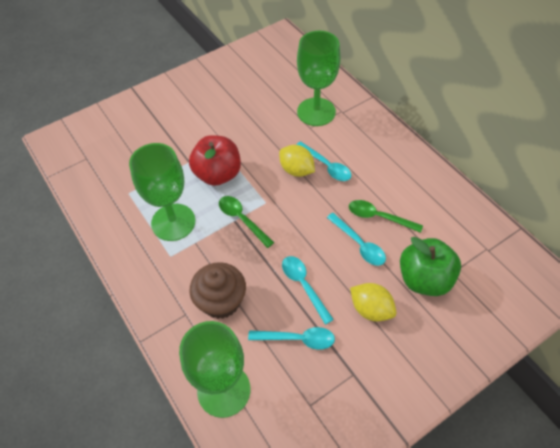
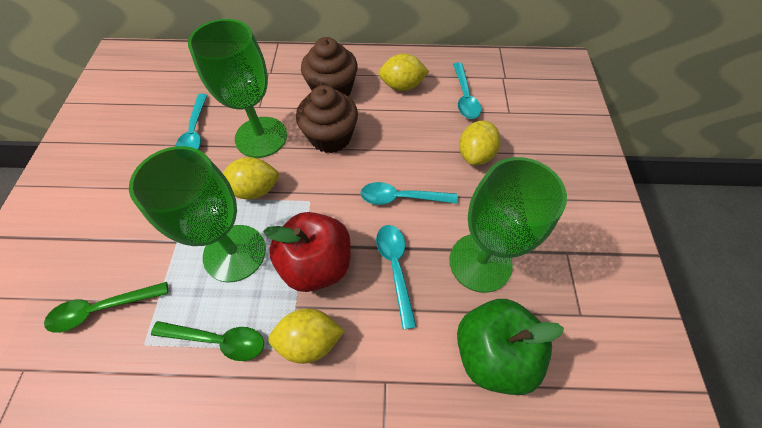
brown cupcake: [189,262,246,319] = 1 -> [296,85,358,153] [301,37,358,96] = 2
yellow lemon: [279,145,315,177] [350,283,396,321] = 2 -> [223,157,279,199] [268,309,344,364] [378,53,429,91] [459,121,501,165] = 4

